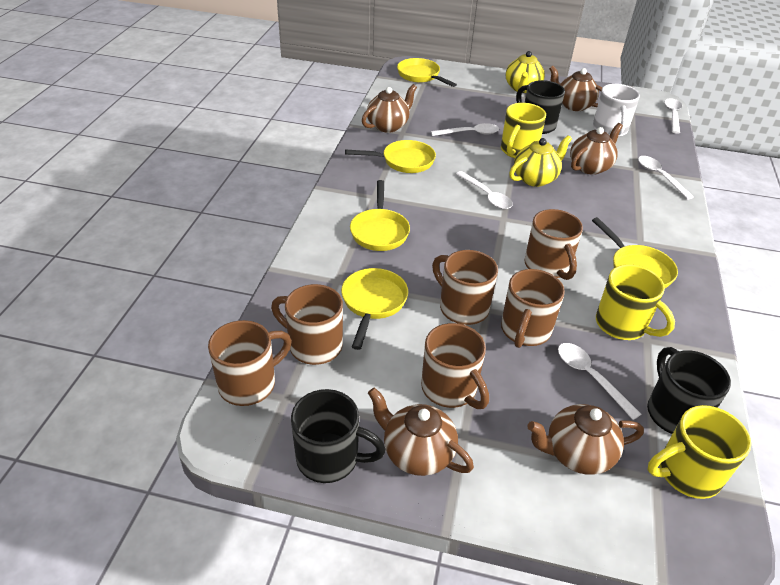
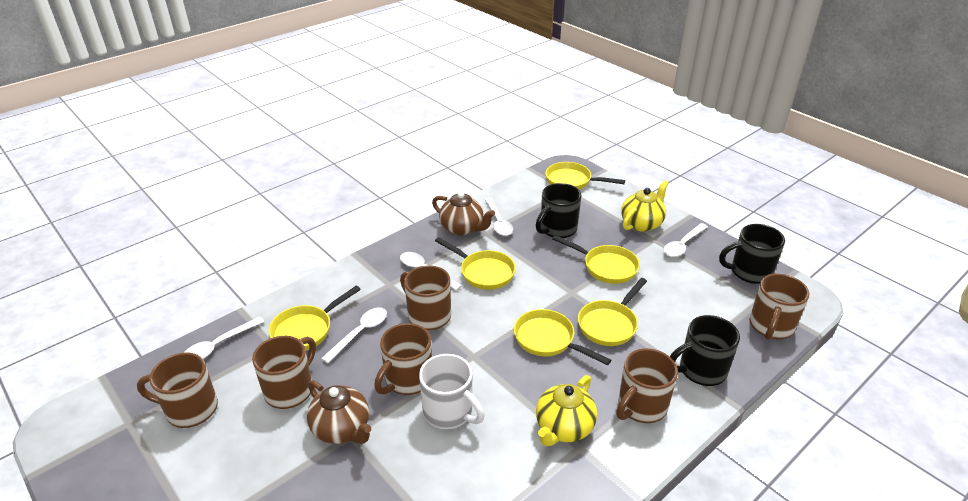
brown teapot: [362,84,417,133] [368,388,474,476] [527,404,644,475] [549,66,603,111] [570,123,623,175] = 5 -> [307,381,371,444] [432,192,495,236] = 2
yellow mug: [501,103,546,158] [596,264,675,340] [648,405,751,499] = 3 -> none = 0
yellow pan: [341,268,408,350] [345,140,436,173] [350,180,410,251] [397,58,457,87] [592,217,678,288] = 5 -> [269,285,361,350] [435,237,516,290] [514,309,611,366] [545,162,625,189] [552,235,640,284] [578,278,647,346] = 6

